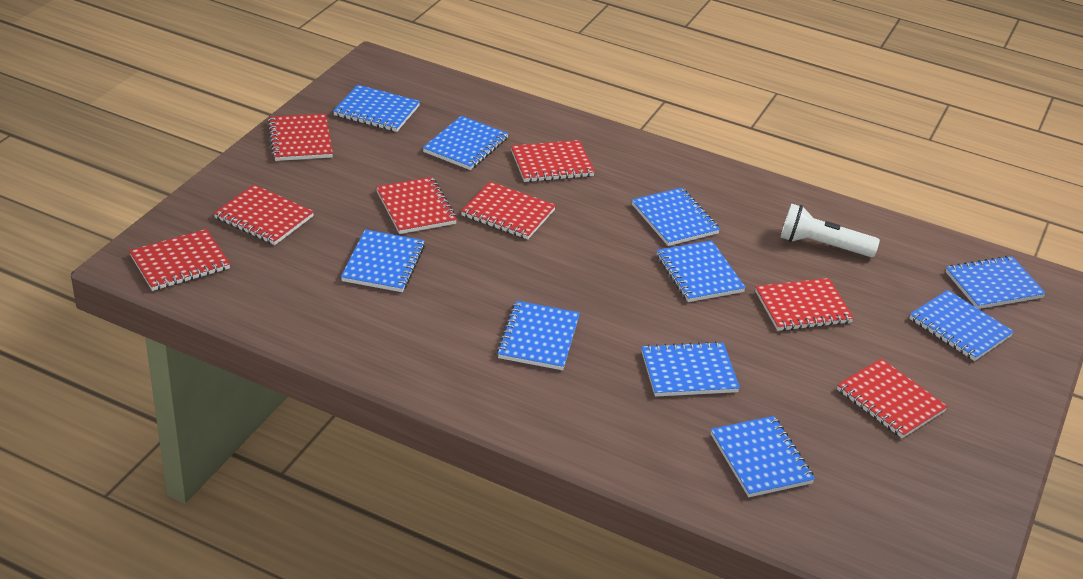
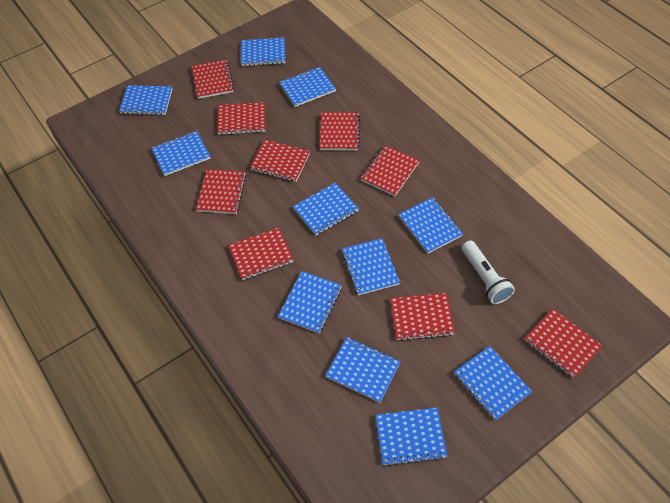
blue notebook: [333,85,420,132] [341,229,425,292] [423,116,508,170] [497,301,580,370] [632,188,720,246] [641,341,740,397] [657,240,746,302] [711,416,815,497] [909,290,1014,361] [946,256,1046,309] = 10 -> [119,85,172,115] [151,131,211,176] [241,37,286,66] [278,271,342,333] [279,67,336,107] [293,182,359,235] [325,337,401,403] [341,238,400,295] [375,407,448,466] [398,197,463,254] [454,346,532,420] = 11
red notebook: [129,229,230,291] [214,185,314,245] [268,114,333,161] [376,177,457,234] [461,182,556,239] [511,140,595,182] [755,278,854,331] [837,359,948,438] = 8 -> [192,59,234,99] [196,169,246,214] [217,102,265,135] [228,228,294,280] [250,140,310,182] [319,112,360,151] [360,145,420,196] [390,293,455,341] [525,309,602,378] = 9

